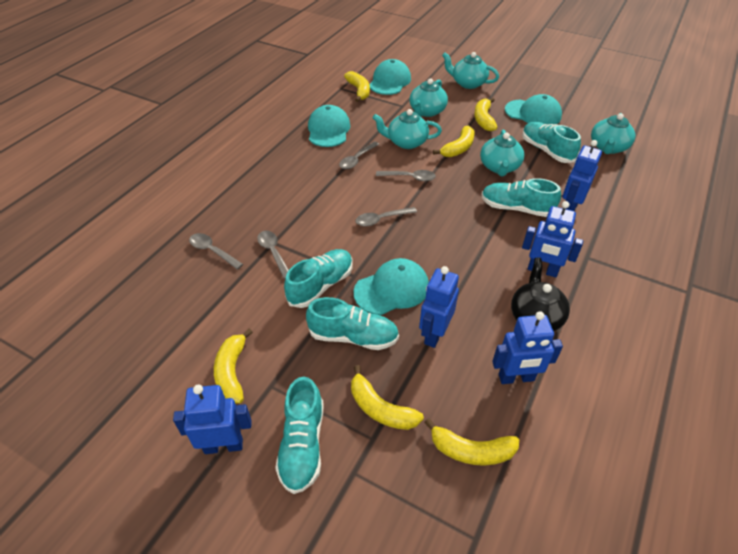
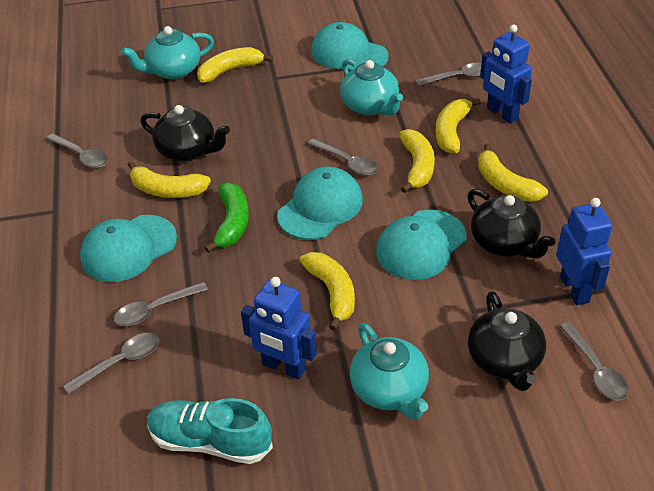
black teapot: [511,258,570,331] = 1 -> [140,105,230,161] [467,189,555,259] [468,291,546,391] = 3
blue robot: [173,385,252,454] [419,266,459,348] [492,311,563,384] [522,201,583,277] [562,140,602,211] = 5 -> [241,277,317,379] [480,25,532,124] [556,198,612,305] = 3
green banana: none = 0 -> [205,182,249,253] = 1
grey spoon: [189,233,243,270] [257,231,289,279] [339,141,379,169] [355,207,417,226] [376,170,436,181] = 5 -> [46,134,108,168] [63,333,159,394] [114,282,208,326] [308,138,378,175] [415,62,482,86] [560,322,628,401] = 6
turquoise shoe: [275,377,323,494] [284,249,352,308] [306,297,399,350] [481,178,561,217] [522,122,581,163] = 5 -> [147,398,273,464] = 1
turquoise teapot: [373,109,442,149] [409,78,448,117] [442,52,499,89] [480,130,524,176] [591,113,635,154] = 5 -> [121,26,214,80] [340,59,403,115] [350,323,429,420] = 3

